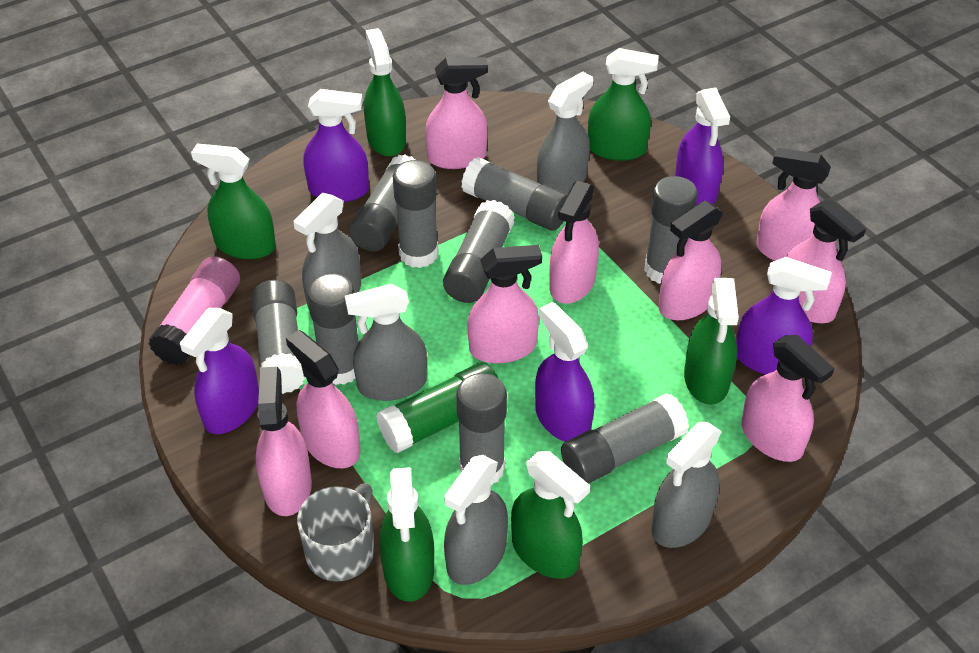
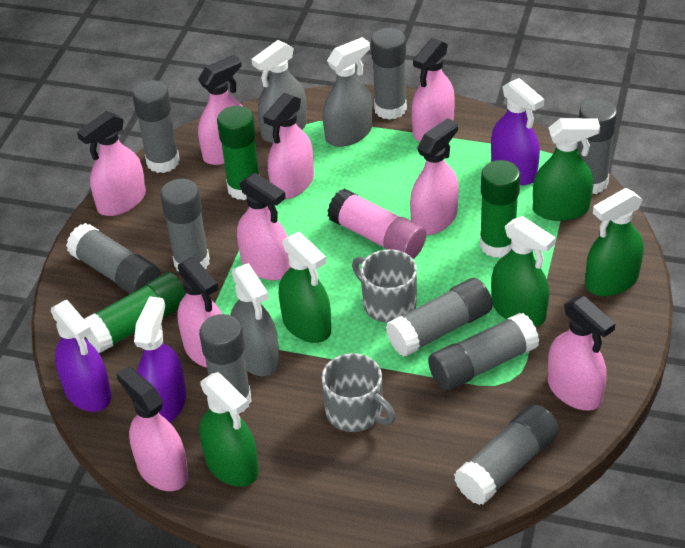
green glue stick: [376,362,499,453] = 1 -> [84,272,186,353] [217,106,259,200] [480,160,520,258] = 3
green spray bottle: [191,143,276,259] [364,28,406,156] [379,467,434,602] [511,451,590,579] [588,48,659,161] [684,278,739,405] = 6 -> [199,372,259,487] [279,232,331,343] [491,216,556,326] [533,118,600,221] [585,188,644,296] = 5
grey mug: [297,483,374,581] = 1 -> [322,353,396,432] [352,249,417,323] = 2
grey spray bottle: [293,193,361,308] [345,284,427,401] [444,455,508,585] [537,72,593,194] [651,422,722,548] = 5 -> [230,263,280,376] [252,40,307,143] [323,37,373,147] = 3
purple spray bottle: [180,308,259,434] [304,89,369,202] [535,302,595,442] [675,88,730,205] [736,257,832,375] = 5 -> [51,300,111,412] [134,296,186,422] [491,78,544,185] = 3

